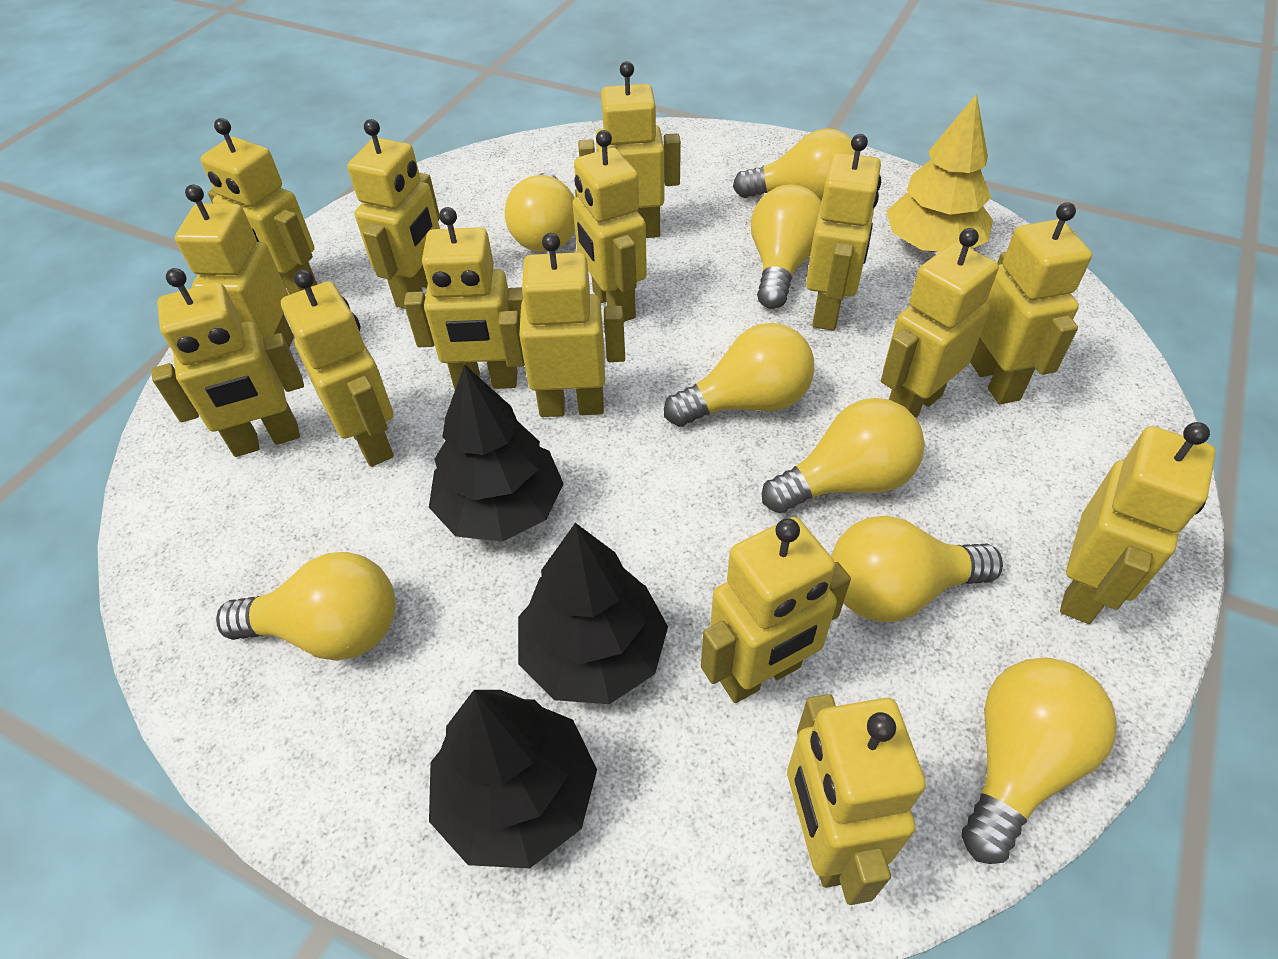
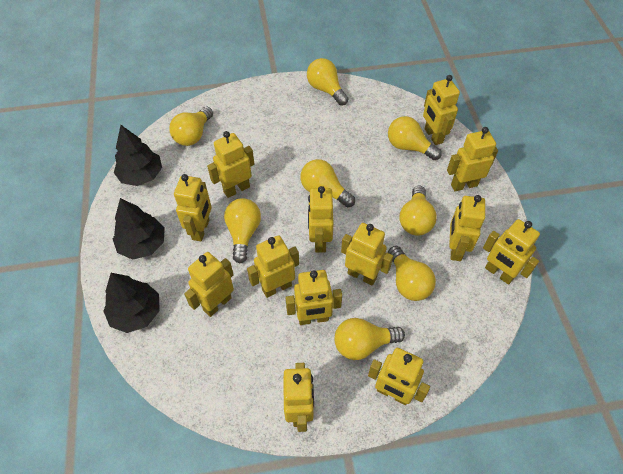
yellow robot: [151,268,304,457] [175,185,294,347] [200,118,317,295] [281,269,394,467] [347,119,440,309] [404,207,524,389] [498,233,625,417] [572,130,647,322] [578,61,681,238] [701,517,851,703] [787,694,926,905] [806,134,881,331] [881,228,999,418] [970,202,1092,404] [1060,422,1216,624] = 15 -> [174,174,212,241] [184,252,234,317] [207,131,255,198] [247,235,299,298] [283,363,314,432] [286,270,342,325] [308,186,334,253] [341,223,393,286] [368,348,430,405] [423,75,460,145] [447,127,498,191] [449,195,485,261] [483,219,540,285] = 13
yellow tree: [886,94,993,252] = 1 -> none = 0

